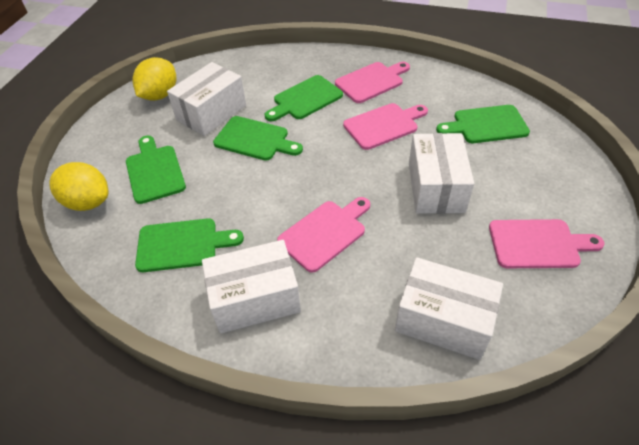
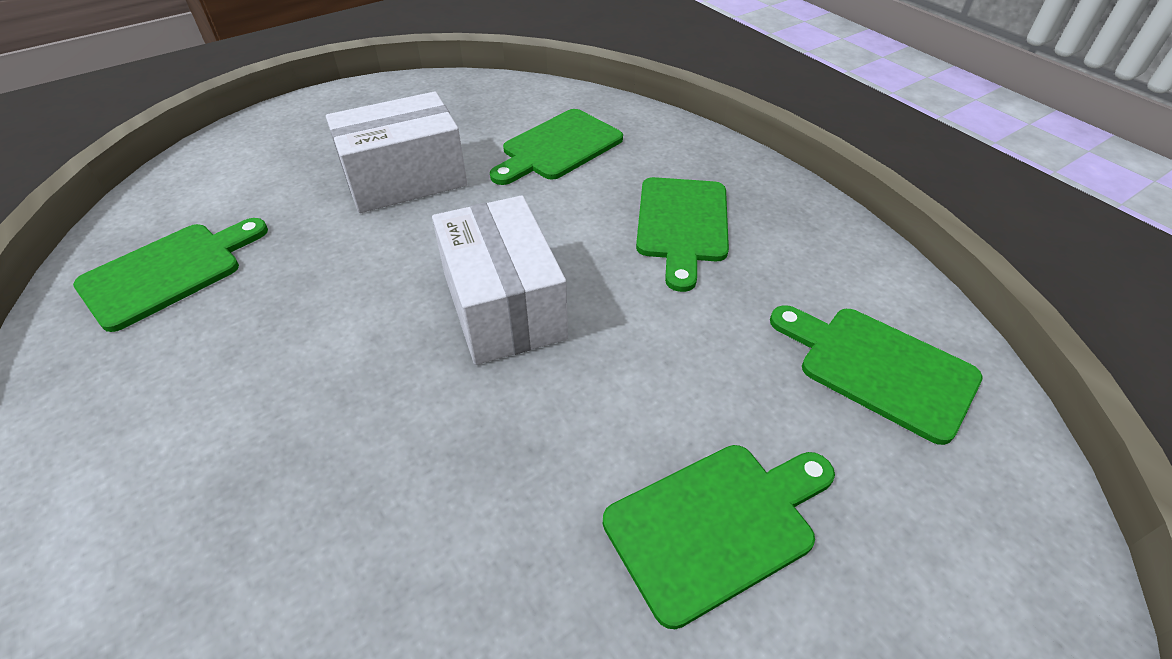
pink cutting board: [277,197,370,273] [335,62,410,103] [343,103,428,150] [489,219,605,268] = 4 -> none = 0
white box: [167,62,246,136] [202,240,301,334] [395,257,503,360] [409,133,474,214] = 4 -> [326,91,467,213] [432,196,568,365] = 2
yellow lemon: [50,162,108,211] [132,57,176,101] = 2 -> none = 0

